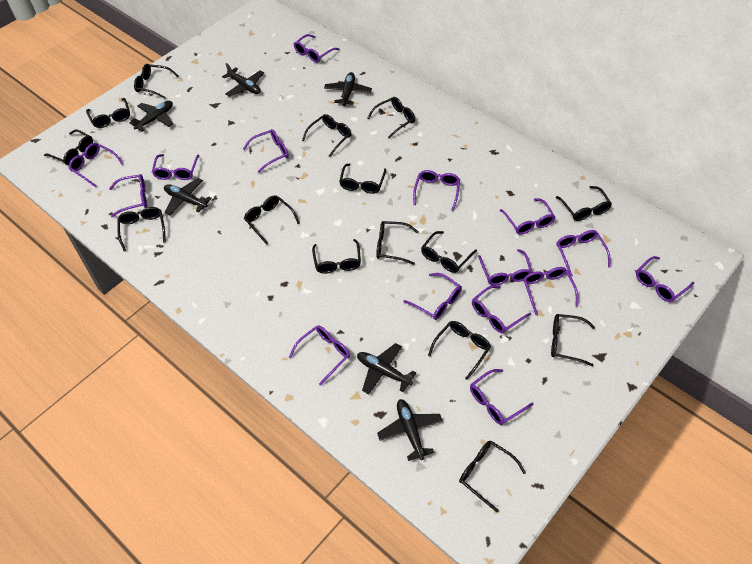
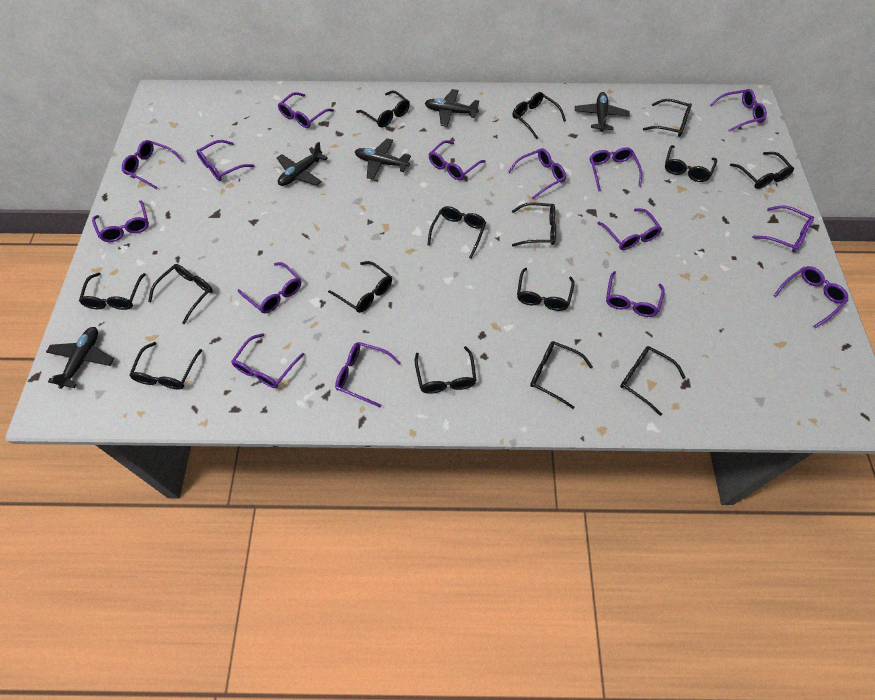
black plane: [129,101,173,132] [164,178,212,215] [222,63,264,97] [324,72,372,106] [357,343,416,394] [377,399,443,461] = 6 -> [46,327,114,389] [277,142,328,186] [355,138,411,180] [425,89,480,127] [575,92,630,132] = 5

